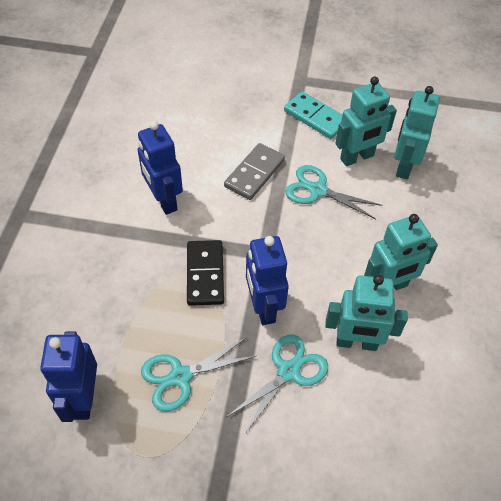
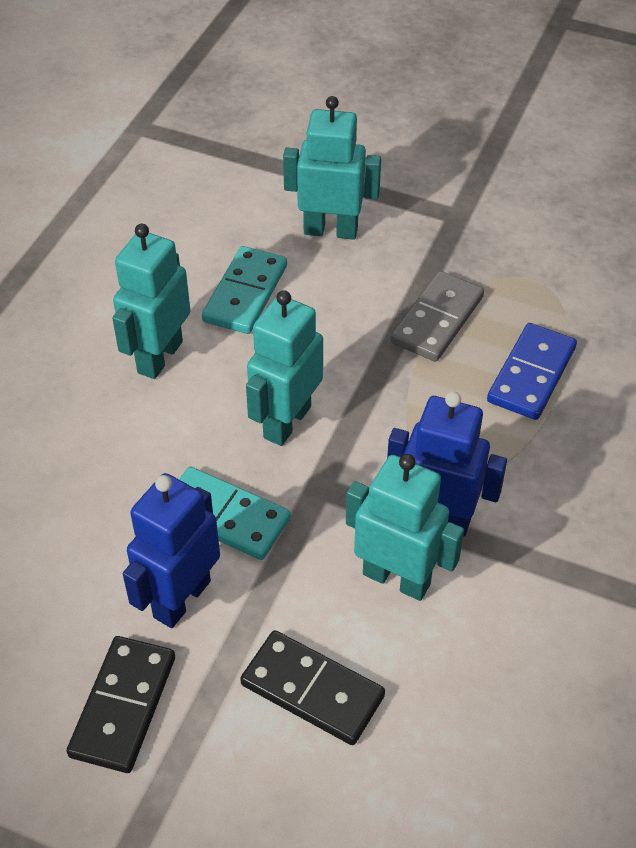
black domino: [187,240,224,306] = 1 -> [66,636,175,773] [240,630,385,745] = 2
blue domino: none = 0 -> [487,323,577,420] = 1
blue robot: [40,331,97,422] [138,121,183,215] [246,236,289,325] = 3 -> [123,473,220,628] [387,391,507,537] = 2
turquoise domino: [284,91,342,139] = 1 -> [179,467,291,560] [202,246,287,334] = 2
turquoise scissors: [141,337,257,412] [226,334,328,435] [285,165,383,219] = 3 -> none = 0

